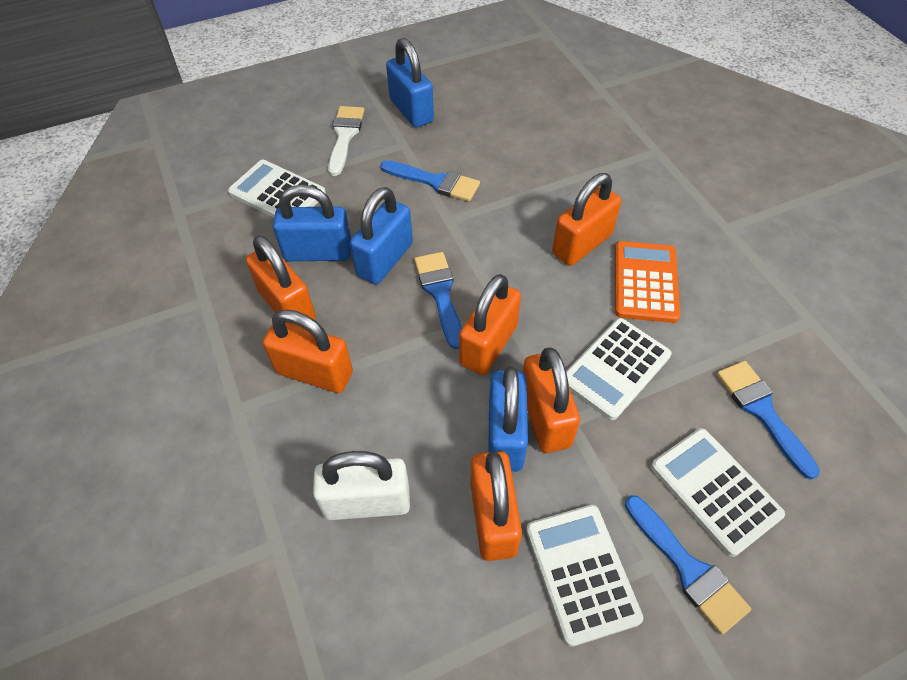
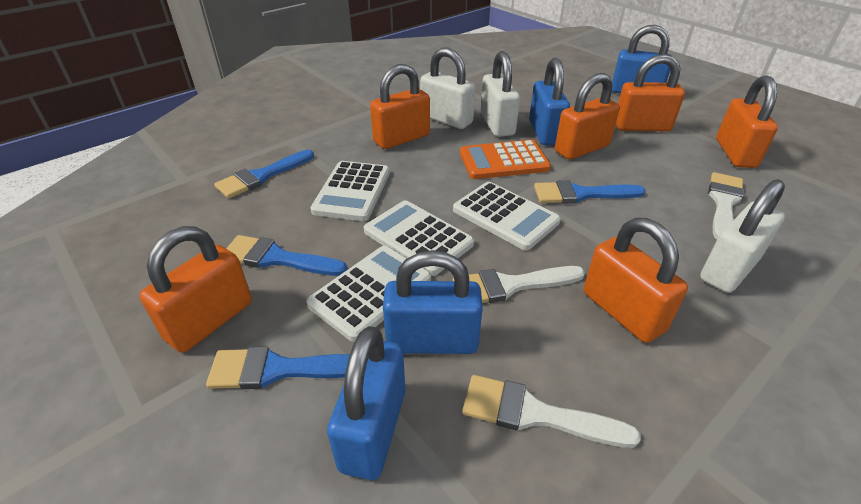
white brush: [328,106,365,176] = 1 -> [453,266,585,303] [462,375,641,448] [708,172,744,239] = 3
white padlock: [313,451,410,520] = 1 -> [420,48,476,129] [481,51,520,137] [700,179,785,293] = 3

